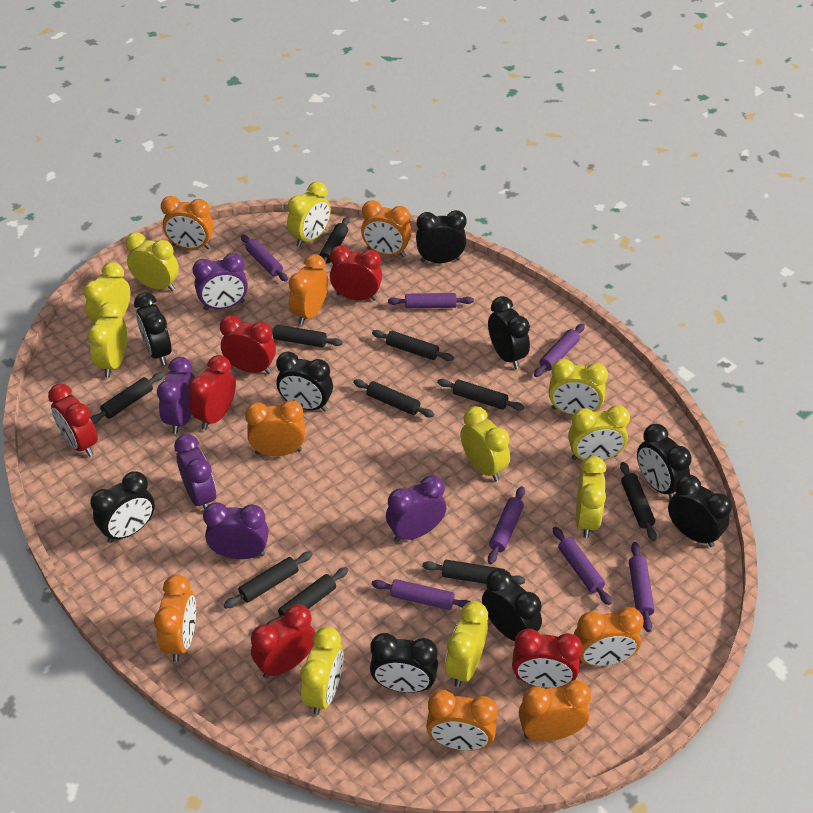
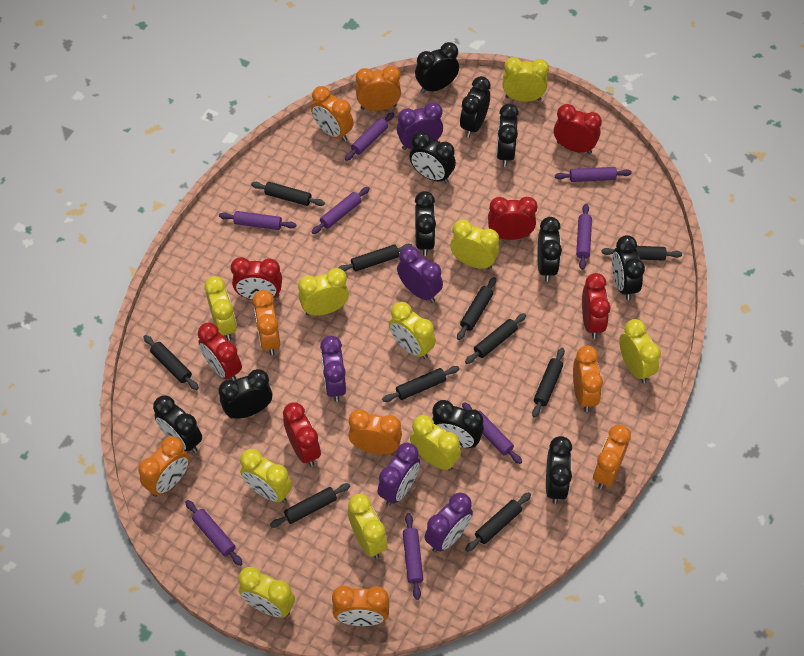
black clock: [90,471,155,543] [134,292,172,365] [276,351,333,412] [370,633,438,693] [416,210,467,263] [482,569,542,641] [488,296,530,369] [637,424,692,499] [668,475,732,547] = 9 -> [153,395,202,453] [218,369,272,419] [409,131,456,183] [415,42,459,93] [415,191,436,256] [432,400,484,448] [460,76,491,138] [496,104,519,167] [538,217,562,282] [546,436,572,504] [612,235,645,300] = 11
purple rolling pin: [241,234,288,282] [372,579,471,610] [388,293,474,308] [488,486,525,564] [534,324,585,377] [553,526,612,605] [629,542,655,632] = 7 -> [185,500,243,566] [219,211,296,230] [312,187,370,234] [345,112,394,161] [403,513,423,600] [462,402,522,464] [555,167,632,182] [576,204,592,270] = 8

